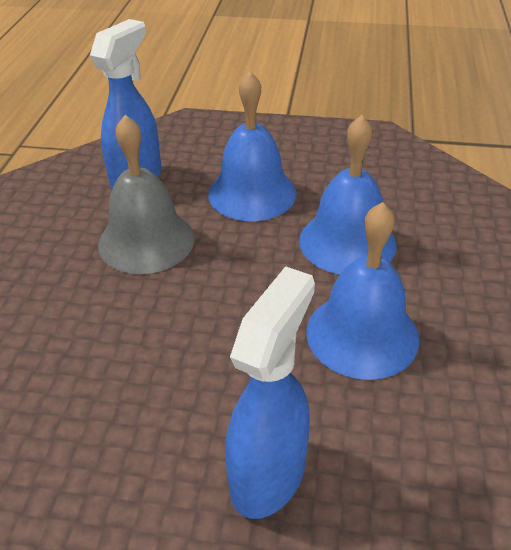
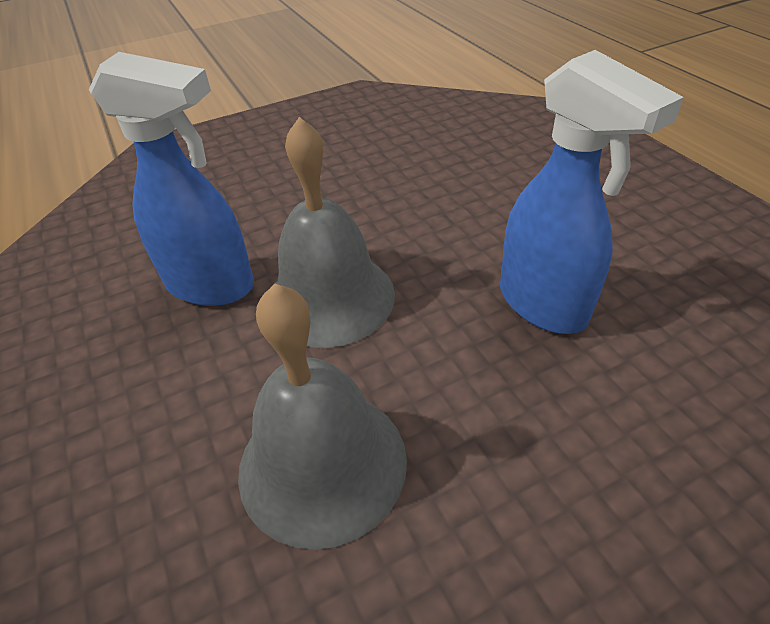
blue bell: [208,71,296,221] [299,115,396,275] [306,202,420,380] = 3 -> none = 0
grey bell: [98,115,195,274] = 1 -> [238,284,407,550] [273,117,395,348] = 2

